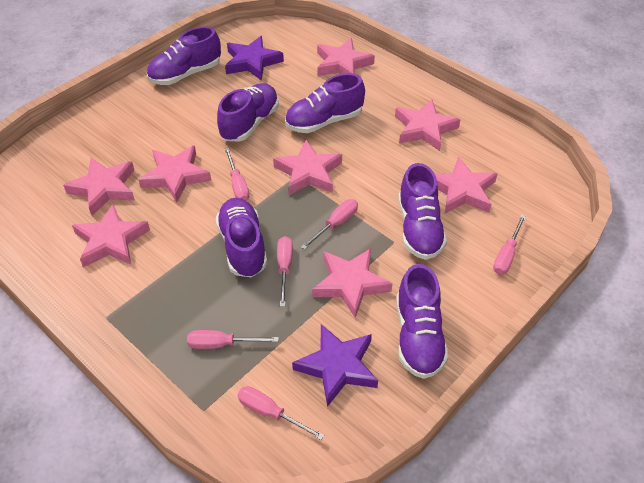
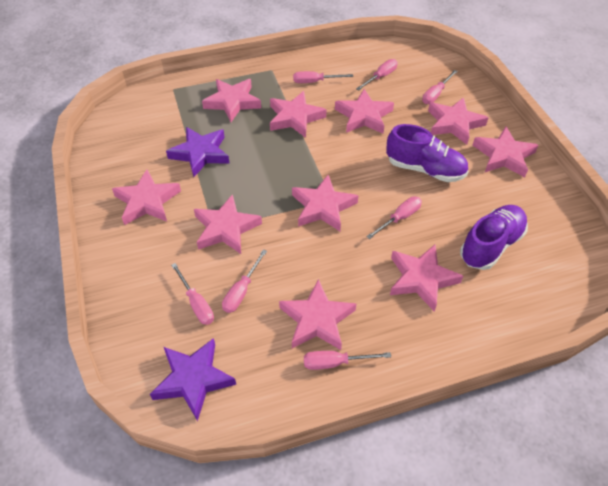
pink screwdriver: [187,330,279,349] [225,148,249,201] [238,386,324,440] [277,236,293,307] [301,199,358,250] [493,214,526,274] = 6 -> [171,263,214,325] [222,249,267,313] [293,71,353,83] [304,351,391,370] [356,59,398,90] [366,196,422,239] [422,70,458,104] = 7
pink star: [63,158,135,215] [72,204,150,267] [139,145,211,202] [273,140,342,195] [312,248,392,318] [317,38,375,76] [395,99,461,151] [435,157,498,213] = 8 -> [112,169,181,225] [194,194,262,254] [202,79,261,122] [270,91,327,138] [279,279,357,350] [292,175,359,231] [335,89,394,133] [390,244,463,312] [428,97,488,145] [472,127,538,177] = 10
purple shoe: [147,27,221,85] [216,198,267,277] [217,83,279,141] [285,73,365,133] [396,264,448,379] [398,163,447,260] = 6 -> [386,124,468,182] [460,205,528,270] = 2

